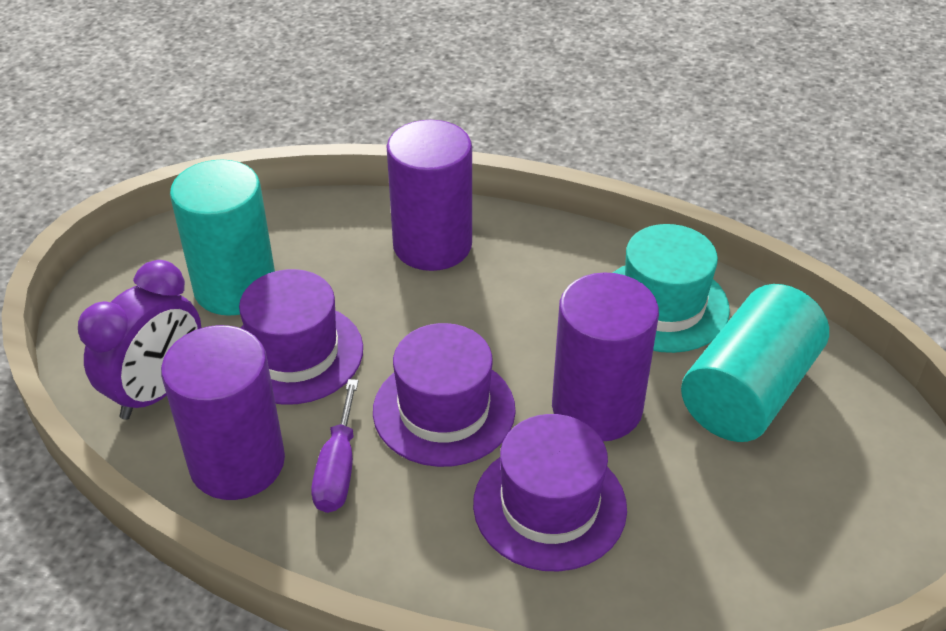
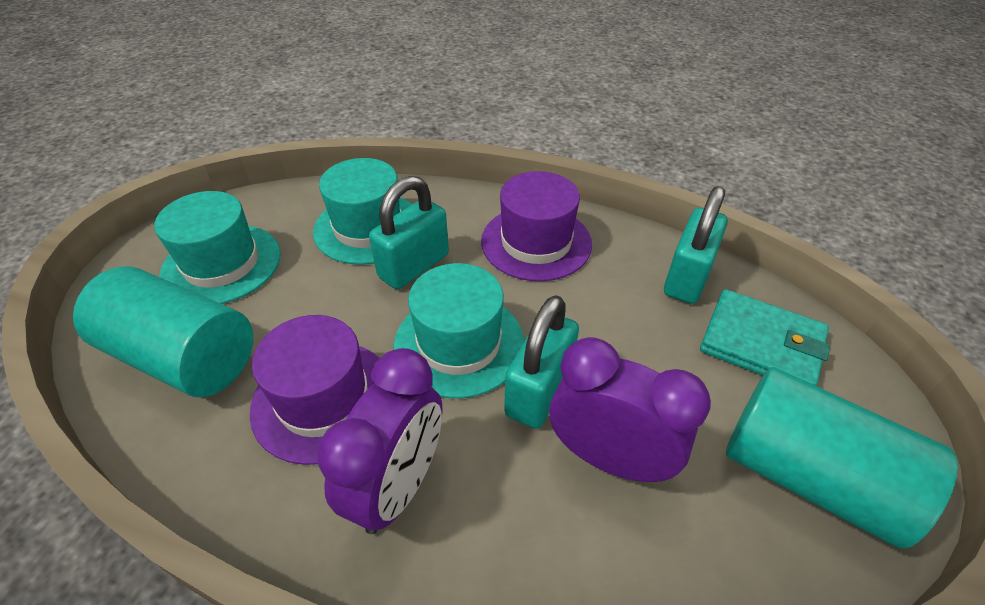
purple clock: [78,260,201,420] = 1 -> [317,348,442,534] [549,337,711,482] = 2
purple cylinder: [161,325,285,500] [386,120,472,271] [552,272,659,441] = 3 -> none = 0
purple hat: [239,269,363,405] [373,323,516,467] [473,414,627,572] = 3 -> [250,315,380,465] [481,171,592,281] = 2
purple screwdriver: [311,379,358,513] = 1 -> none = 0
turquoise hat: [613,224,730,353] = 1 -> [154,191,281,304] [313,158,412,265] [393,263,524,398] = 3
turquoise padlock: none = 0 -> [369,176,449,289] [504,295,579,429] [664,186,728,304] = 3
turquoise wallet: none = 0 -> [700,289,830,386] = 1

